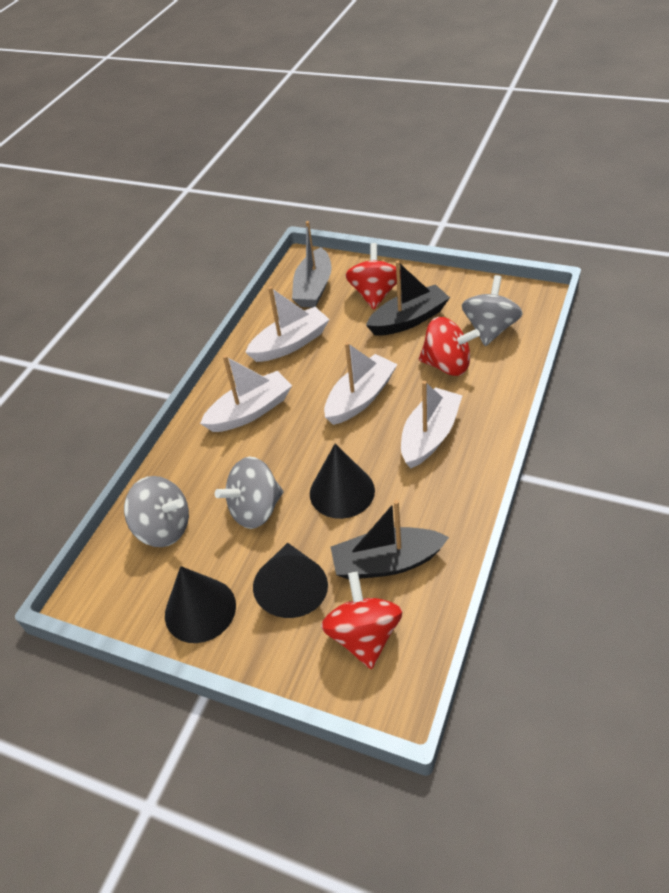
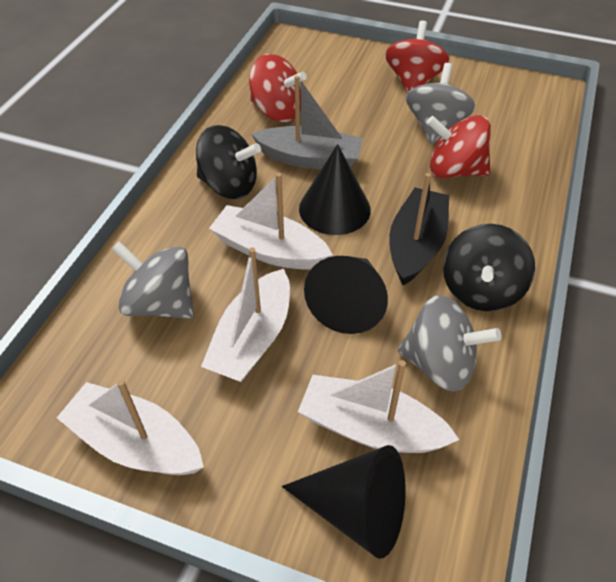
black boat: [331,500,449,579] [366,261,450,336] = 2 -> [389,173,449,285] = 1
black spinning top: none = 0 -> [196,125,261,199] [443,224,535,311] = 2

